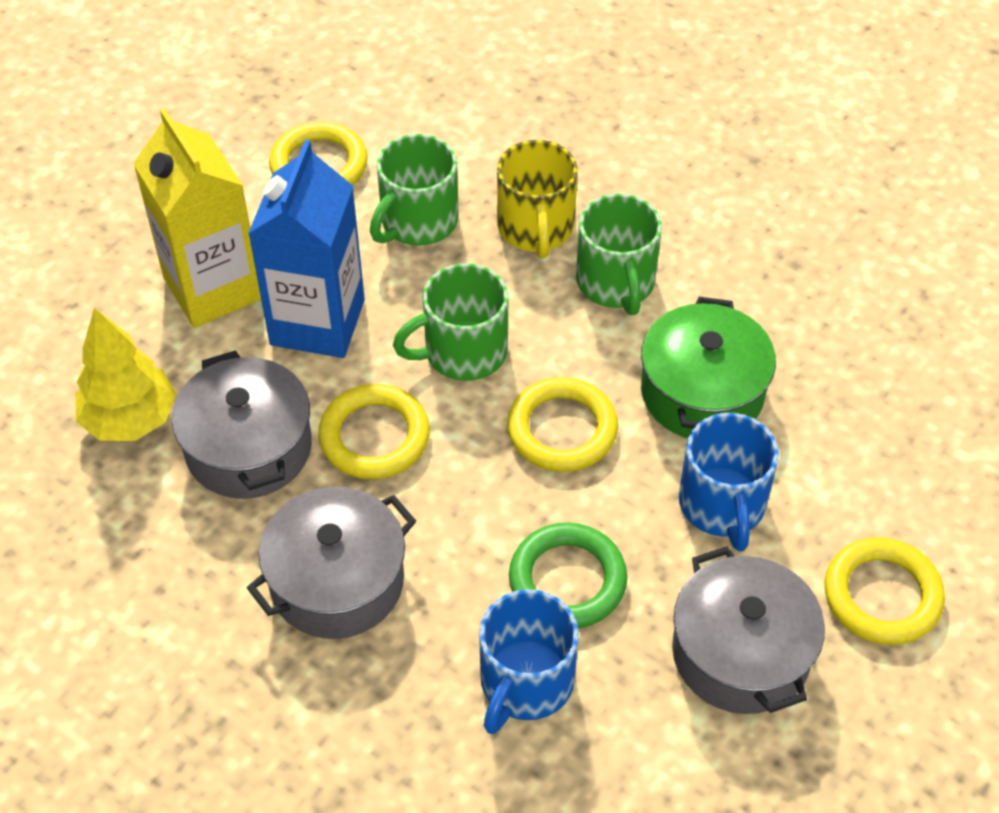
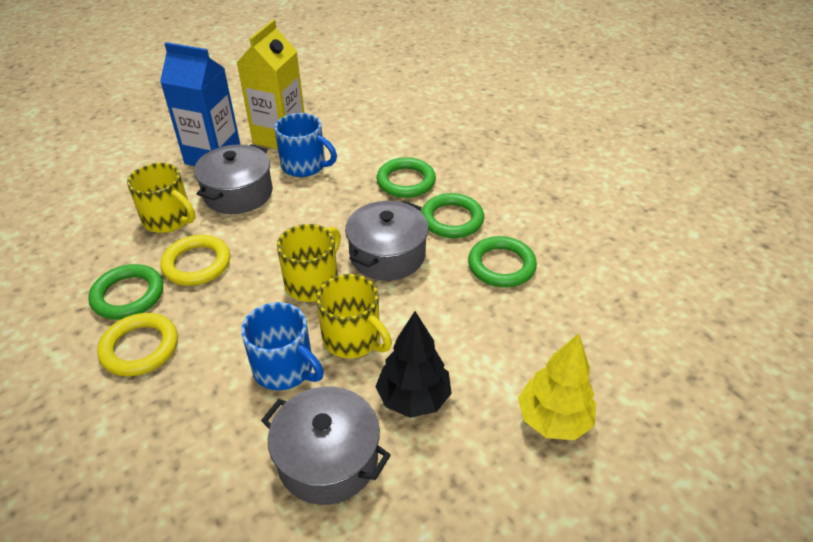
black tree: none = 0 -> [375,311,452,418] = 1
green mug: [370,134,459,246] [393,263,508,381] [576,193,662,315] = 3 -> none = 0
green pot: [641,297,776,438] = 1 -> none = 0
green ring: [509,523,627,628] = 1 -> [88,264,163,320] [377,157,436,198] [421,193,484,238] [468,236,537,287] = 4
yellow mug: [497,140,578,258] = 1 -> [127,163,195,233] [277,224,341,302] [316,274,392,358] = 3
yellow ring: [269,122,368,185] [318,384,430,479] [507,377,618,472] [825,537,945,645] = 4 -> [97,313,178,376] [160,235,230,286] = 2

